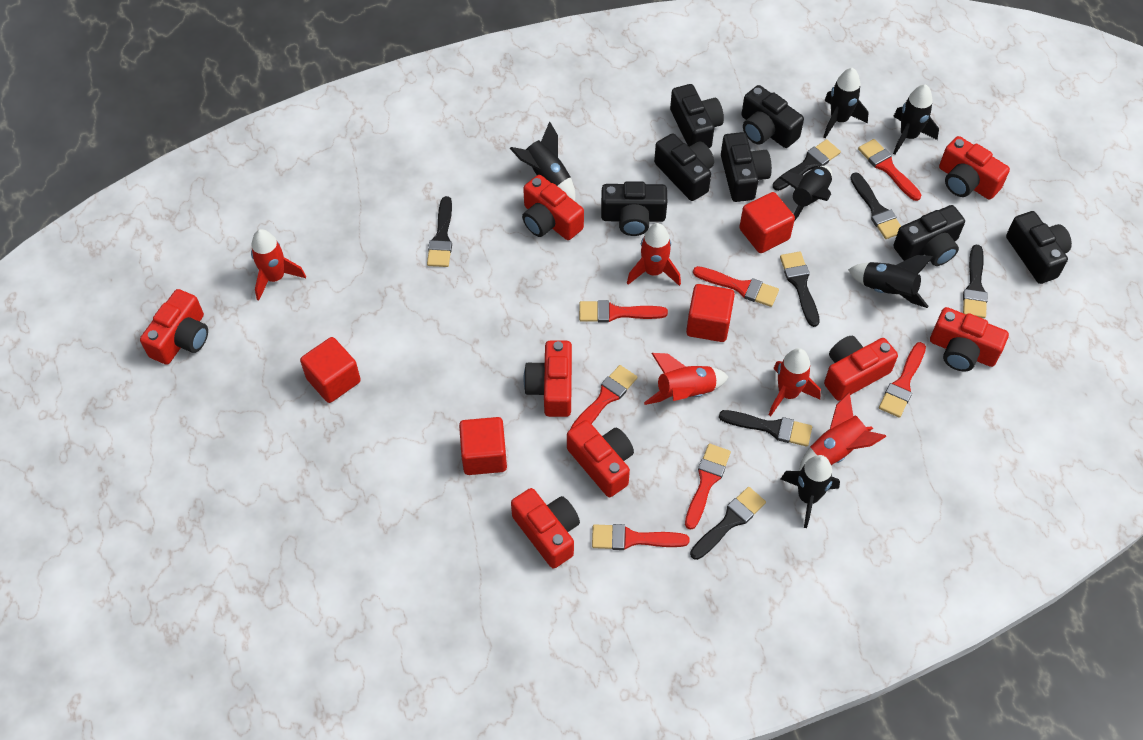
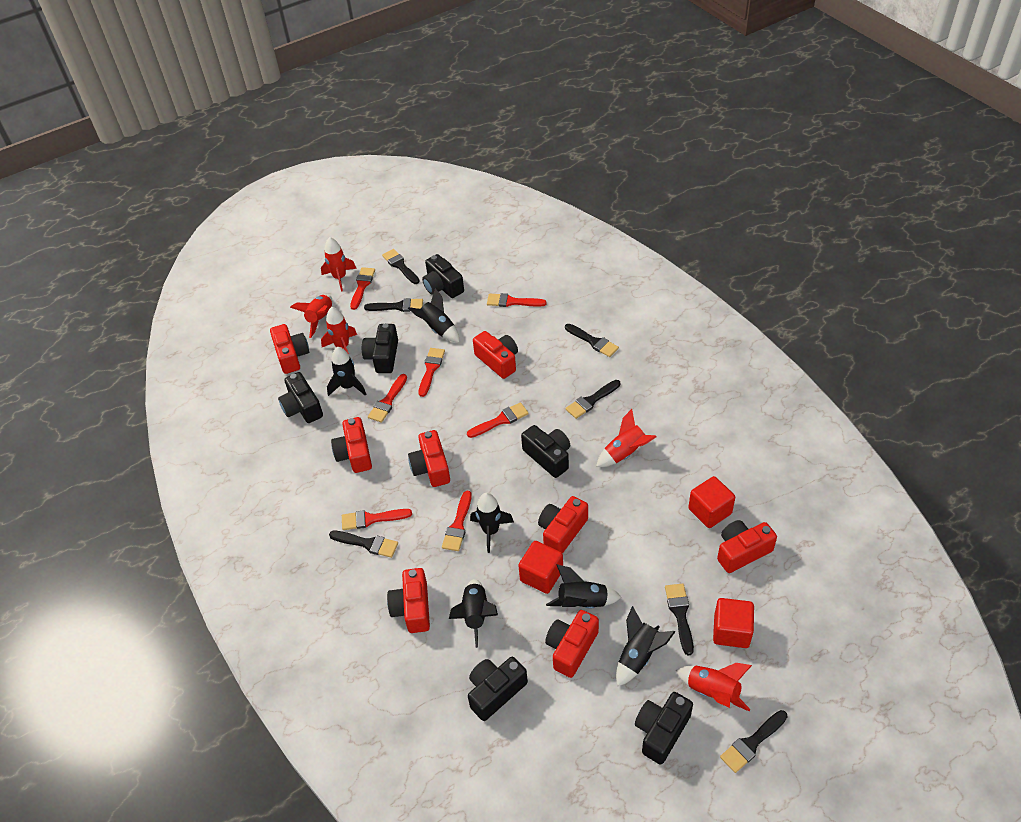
black camera: [601,181,667,236] [654,133,714,201] [670,84,724,148] [721,132,772,202] [741,85,804,148] [893,205,965,266] [1006,211,1072,284] = 7 -> [278,372,323,423] [362,323,398,373] [422,254,464,298] [468,656,528,721] [521,425,570,478] [635,692,693,765] = 6
red cube: [300,337,361,403] [459,417,507,475] [686,284,735,342] [739,192,795,253] = 4 -> [518,541,563,594] [688,476,735,528] [713,598,754,648] = 3

